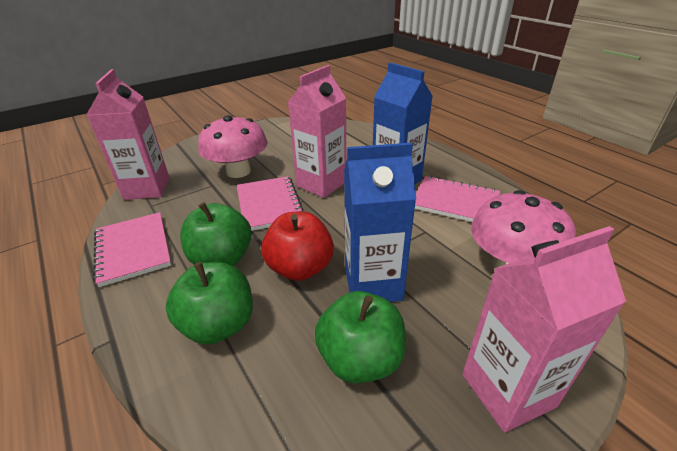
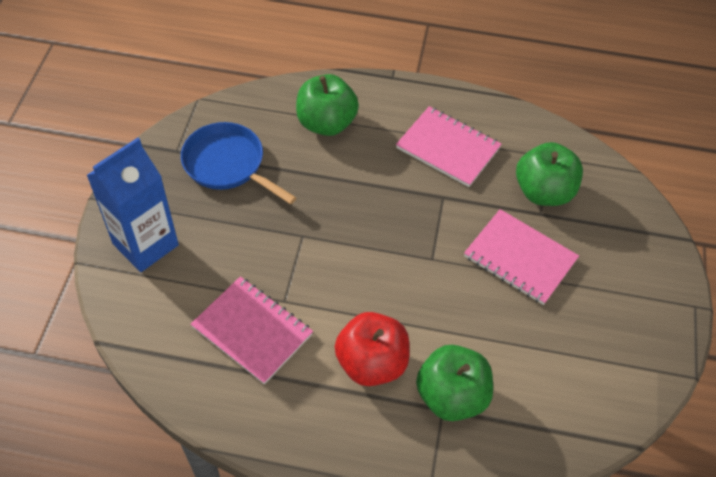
blue carton: [344,143,416,302] [373,63,433,184] = 2 -> [87,138,179,272] = 1
blue pan: none = 0 -> [181,122,296,204] = 1
pink carton: [86,69,170,200] [288,65,346,198] [462,226,626,433] = 3 -> none = 0
pink mushroom: [198,115,268,178] [471,190,576,268] = 2 -> none = 0

